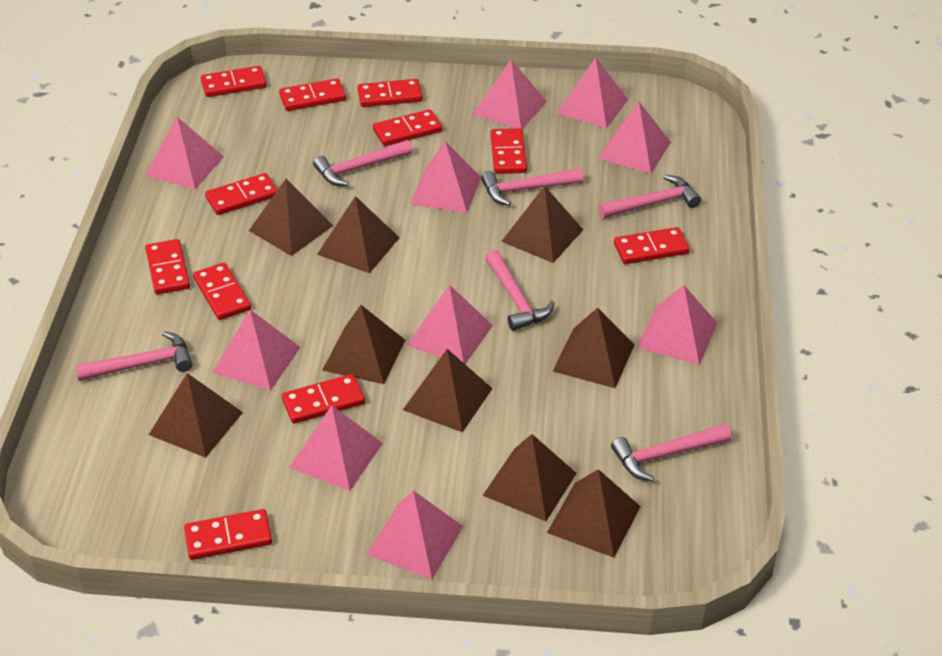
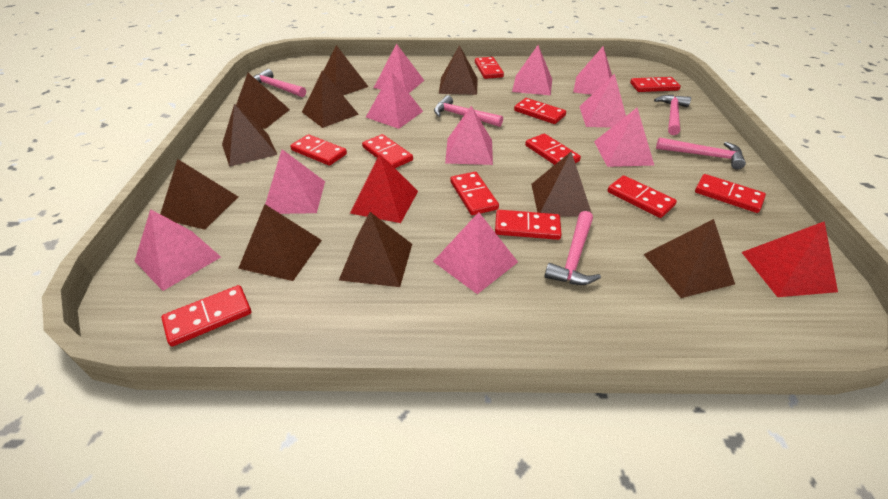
brown pyramid: [149,373,243,458] [249,179,333,256] [317,196,400,273] [322,305,405,384] [403,349,493,432] [482,434,577,521] [501,186,583,263] [547,469,641,558] [553,308,634,388] = 9 -> [160,159,238,230] [222,104,278,167] [236,73,290,129] [238,204,322,281] [302,70,359,128] [323,45,368,95] [339,212,412,287] [439,45,478,95] [531,152,592,216] [643,219,735,298] = 10
pink hammer: [75,331,193,381] [313,140,412,186] [481,168,583,206] [485,250,555,331] [598,175,701,218] [611,424,731,482] = 6 -> [253,69,306,97] [434,95,503,127] [544,211,601,285] [654,95,691,135] [656,137,746,169] = 5
red pyramid: none = 0 -> [350,154,418,223] [741,221,838,297] = 2

